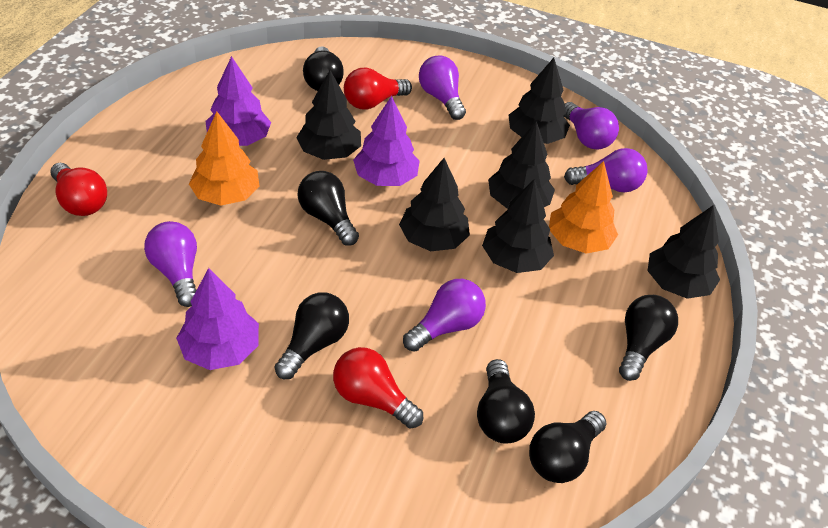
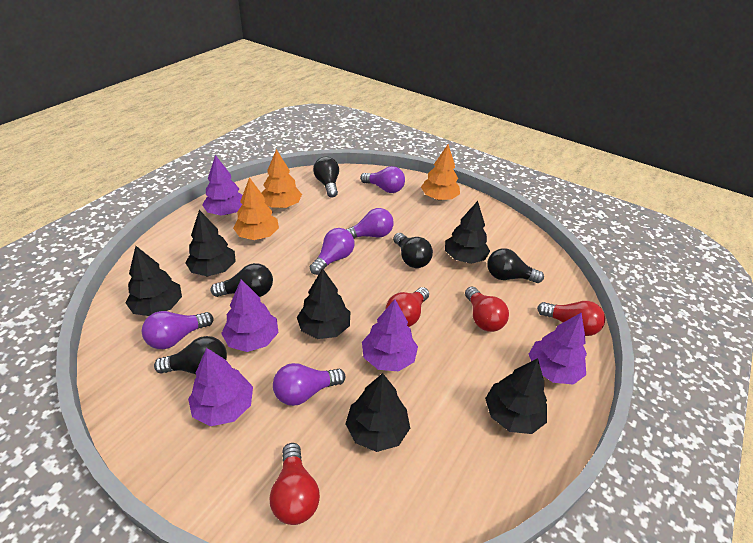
black light bulb: [275,292,349,379] [298,171,359,246] [303,46,344,91] [477,359,535,444] [529,411,607,483] [619,295,678,381] = 6 -> [154,336,227,374] [211,263,273,297] [313,156,339,197] [393,233,433,268] [487,248,544,283] = 5
orange tree: [189,111,259,206] [549,161,618,254] = 2 -> [233,177,279,240] [261,149,302,208] [421,144,460,200] = 3
purple tree: [176,268,259,370] [205,56,271,146] [353,96,420,186] = 3 -> [188,348,253,426] [202,155,243,216] [221,279,278,352] [362,299,418,371] [529,313,587,385] = 5
red light bulb: [50,163,107,216] [333,347,423,429] [344,68,412,109] = 3 -> [270,443,320,525] [385,287,429,327] [465,287,509,332] [537,301,605,336] = 4

